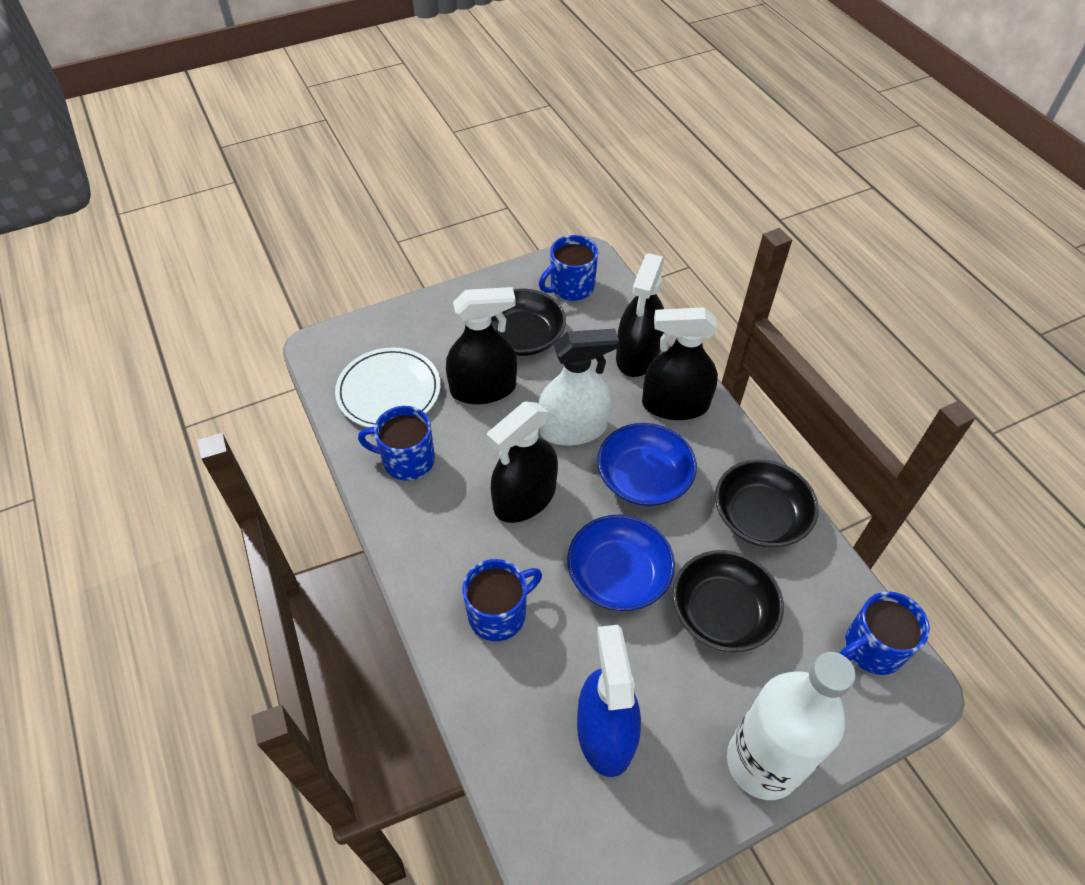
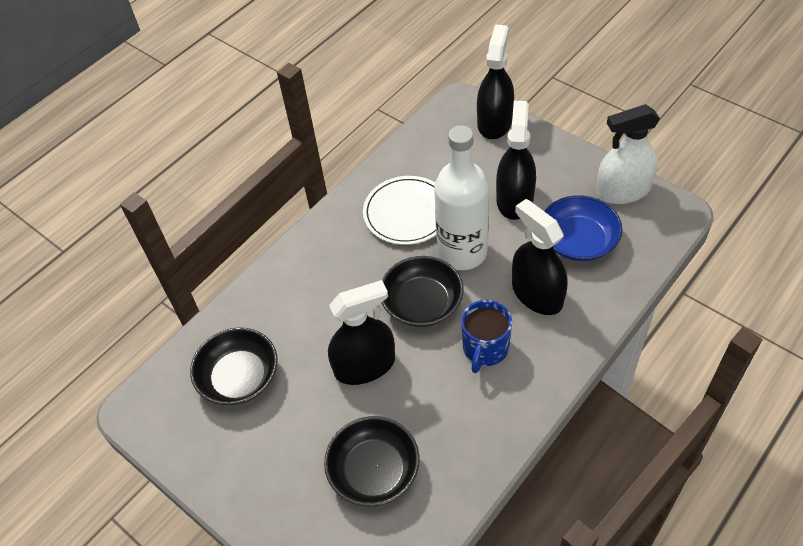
blue bowl: [567,515,675,611] [597,423,697,506] = 2 -> [544,195,622,261] = 1
blue mug: [358,406,435,481] [462,559,542,641] [539,235,598,301] [839,591,930,675] = 4 -> [461,300,512,373] = 1
blue spray bottle: [577,625,641,777] = 1 -> none = 0

